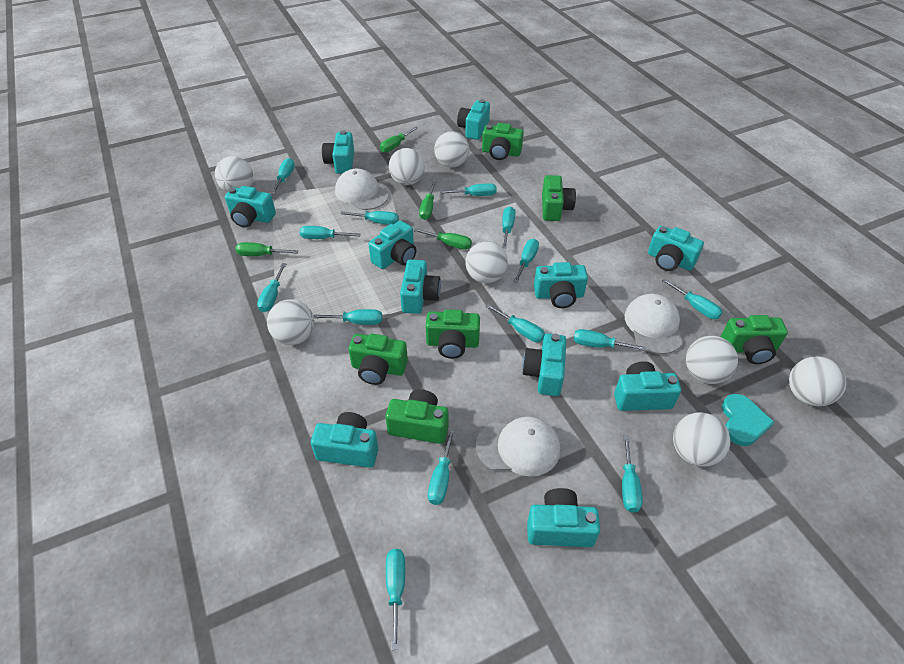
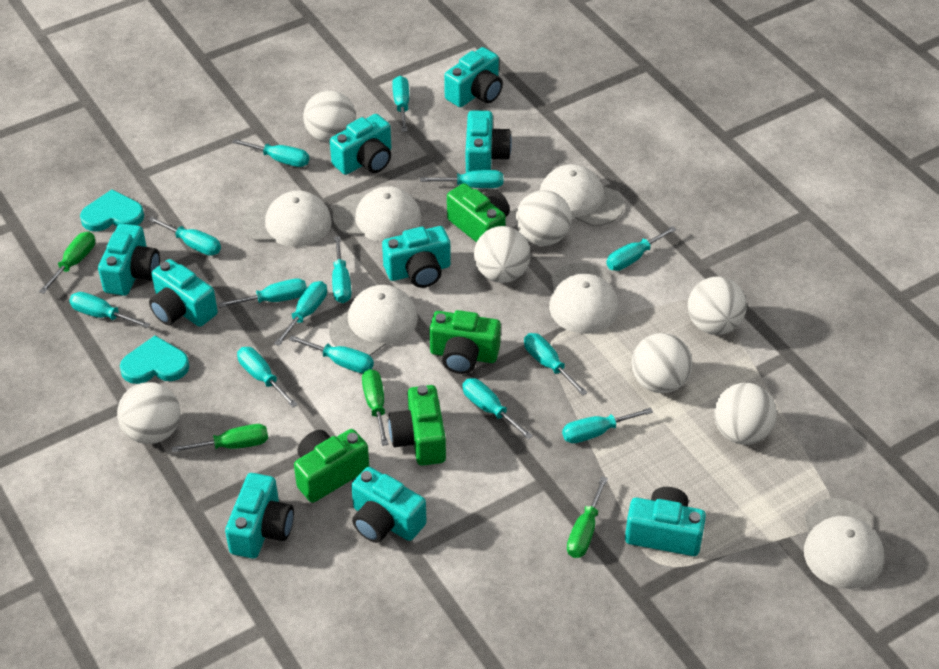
green camera: [348,334,408,385] [385,389,449,444] [426,309,480,359] [482,123,524,160] [542,175,576,221] [720,315,788,364] = 6 -> [294,429,369,503] [388,385,446,466] [429,310,501,374] [447,183,510,242] = 4
turquoise camera: [225,186,276,228] [311,412,378,468] [322,130,354,174] [368,221,416,269] [400,259,441,314] [457,99,490,140] [522,334,566,396] [527,488,600,547] [534,262,588,308] [614,361,681,411] [648,226,704,271] = 11 -> [98,223,160,296] [149,259,218,327] [225,473,294,559] [330,114,391,175] [351,467,427,543] [382,226,451,288] [444,47,503,107] [466,110,512,173] [625,487,706,556] = 9
turquoise heart: [722,394,775,446] = 1 -> [80,189,144,231] [120,336,189,384] = 2
white ball: [215,156,253,192] [267,299,314,345] [389,148,425,185] [434,131,469,168] [466,241,508,283] [673,412,730,467] [686,336,738,384] [789,357,847,406] = 8 -> [117,382,180,444] [303,90,356,143] [474,226,531,283] [516,190,571,246] [632,333,692,393] [688,276,747,335] [714,383,777,445] = 7
white cap: [335,169,389,210] [476,417,560,477] [625,294,683,354] = 3 -> [242,191,331,247] [329,285,418,356] [333,186,421,242] [540,164,624,226] [549,263,619,334] [804,498,884,589] = 6

